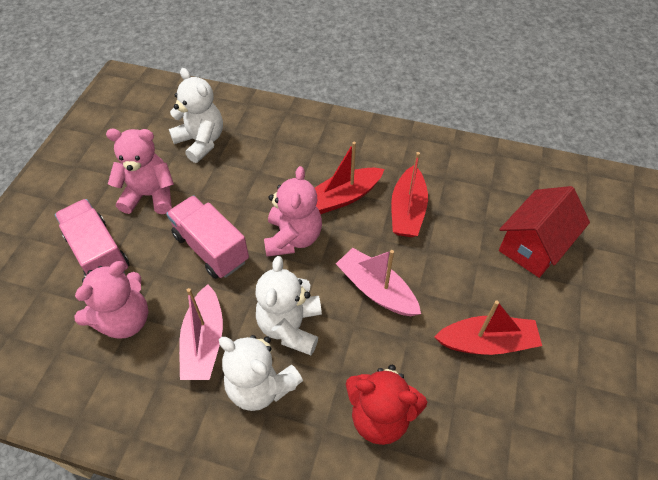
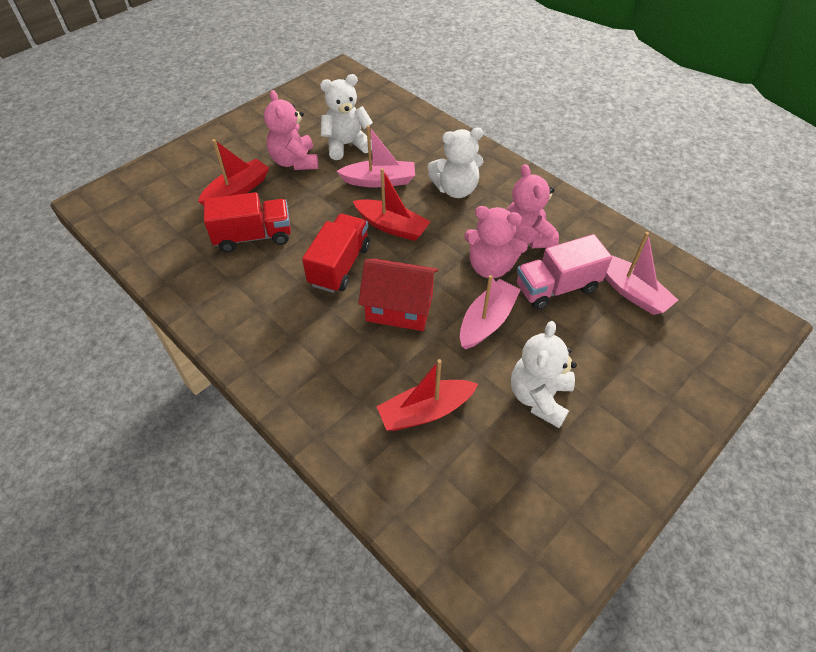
pink boat: [179,284,223,380] [336,248,421,316] = 2 -> [337,125,415,188] [460,275,521,349] [604,232,678,315] = 3
pink truck: [55,199,130,277] [166,195,249,279] = 2 -> [517,234,612,310] = 1
red teddy bear: [346,365,427,445] = 1 -> none = 0
red truck: none = 0 -> [204,192,291,252] [302,214,370,293] = 2

